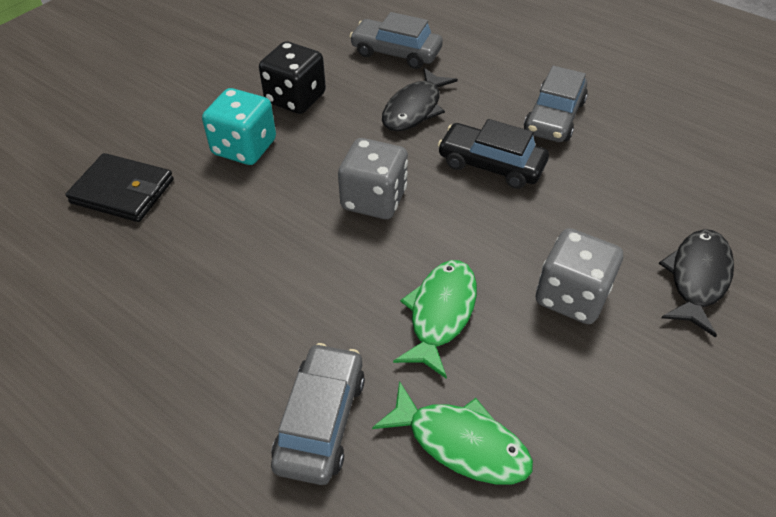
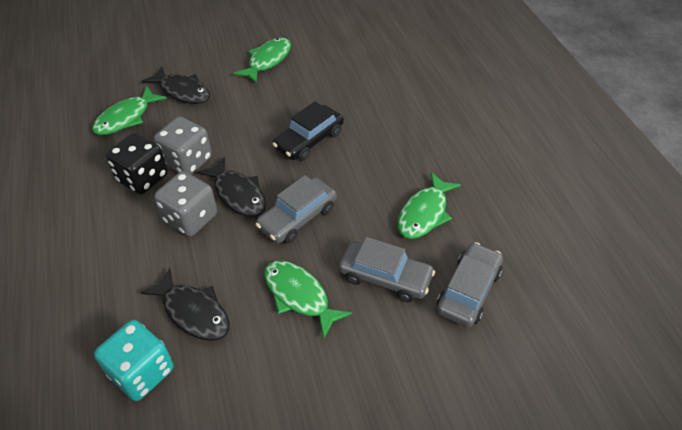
black fish: [382,68,458,131] [659,229,734,338] = 2 -> [140,268,229,341] [142,66,210,104] [197,157,266,217] = 3
black wallet: [65,153,174,222] = 1 -> none = 0
green fish: [372,381,533,484] [393,260,477,379] = 2 -> [92,87,167,135] [233,37,291,84] [264,261,352,339] [398,172,461,239] = 4

